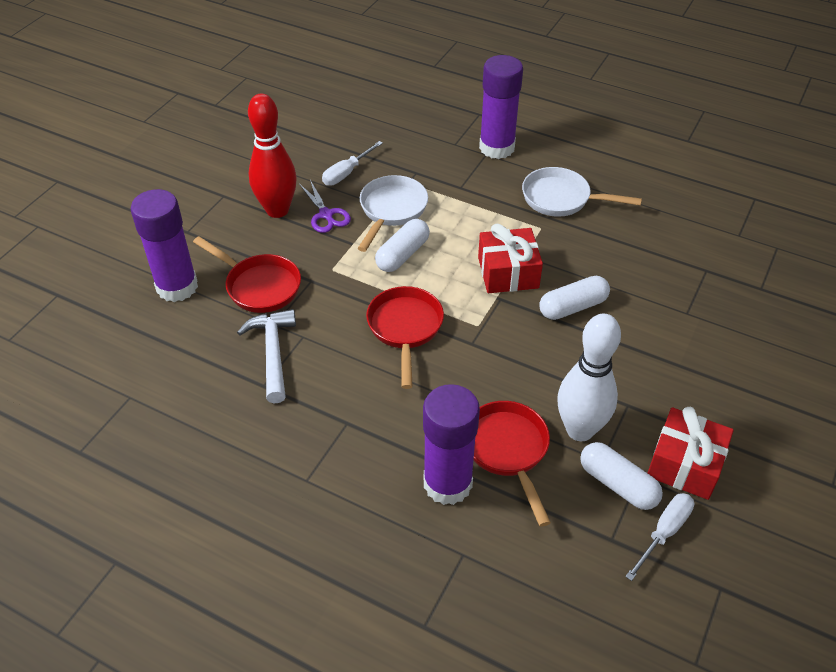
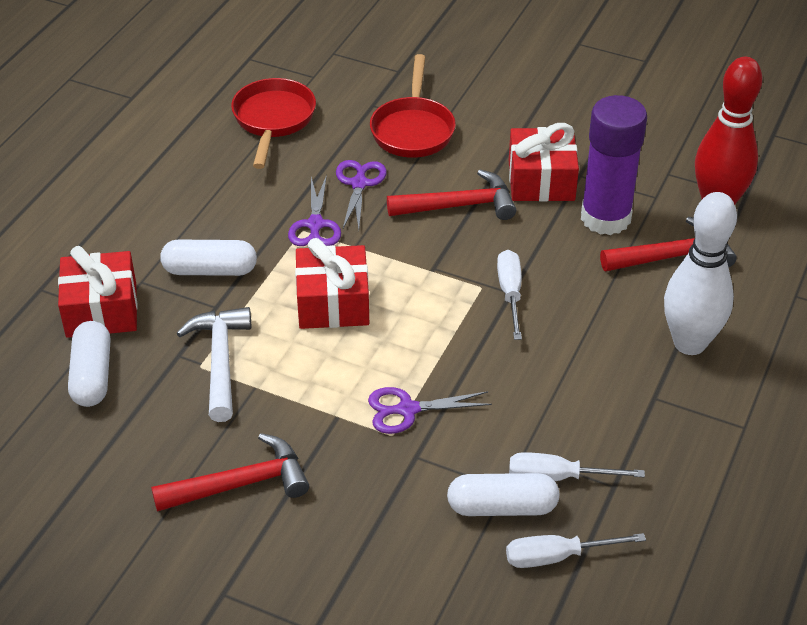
purple glue stick: [131,189,198,302] [423,384,480,505] [479,55,523,159] = 3 -> [581,95,647,235] = 1
purple scissors: [299,180,351,233] = 1 -> [288,175,341,246] [336,160,386,229] [368,387,492,434] = 3
red gift: [478,224,543,293] [648,407,734,500] = 2 -> [58,246,138,338] [295,238,369,329] [509,123,579,202] = 3
red hammer: none = 0 -> [151,433,309,512] [387,170,516,220] [600,217,737,271] = 3
red pan: [193,236,301,313] [366,286,444,389] [474,401,551,527] = 3 -> [231,78,316,169] [370,54,456,158] = 2
white pan: [358,175,428,252] [522,167,642,217] = 2 -> none = 0
white screwdriver: [322,141,383,186] [625,493,694,581] = 2 -> [497,250,522,340] [506,533,646,568] [509,452,645,481] = 3

